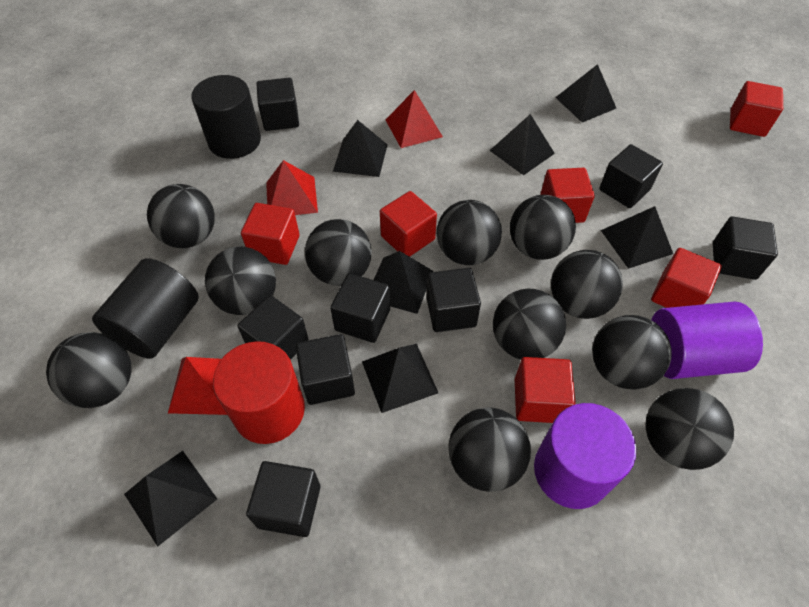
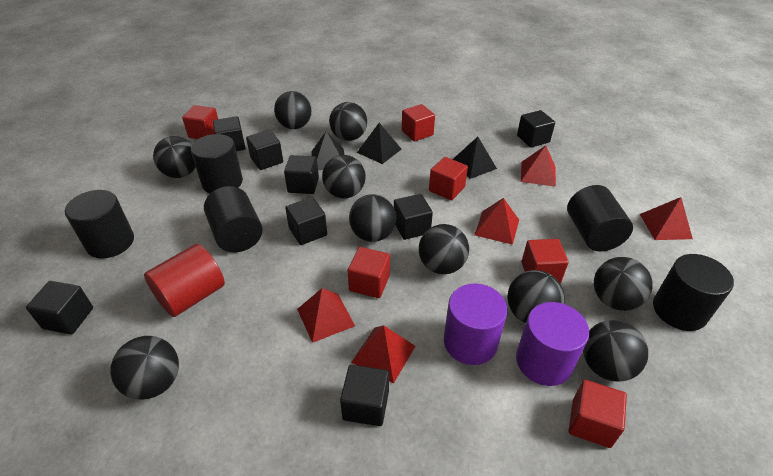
black ball: [46,332,132,408] [147,184,215,248] [205,247,276,315] [305,219,372,286] [437,200,502,265] [448,408,531,492] [493,288,566,360] [510,195,576,260] [551,250,623,319] [592,315,672,390] [645,388,734,470] = 11 -> [110,336,179,400] [153,136,196,178] [274,91,312,129] [322,155,366,198] [329,102,367,141] [349,194,396,242] [419,224,469,274] [507,270,565,323] [583,320,648,382] [594,257,653,311] = 10
black cylinder: [92,258,199,359] [191,75,261,159] = 2 -> [65,190,134,258] [191,134,243,193] [204,186,263,252] [567,185,633,252] [653,254,734,331] = 5
black pyramid: [124,451,217,547] [333,120,388,177] [362,344,438,413] [374,251,433,314] [489,114,555,175] [555,64,616,123] [601,206,673,269] = 7 -> [311,131,345,170] [357,123,401,164] [452,137,497,179] = 3
red pyramid: [168,357,227,415] [266,160,318,215] [385,90,443,148] = 3 -> [297,288,355,343] [351,325,416,383] [474,198,519,245] [521,145,556,187] [640,197,693,240] = 5

